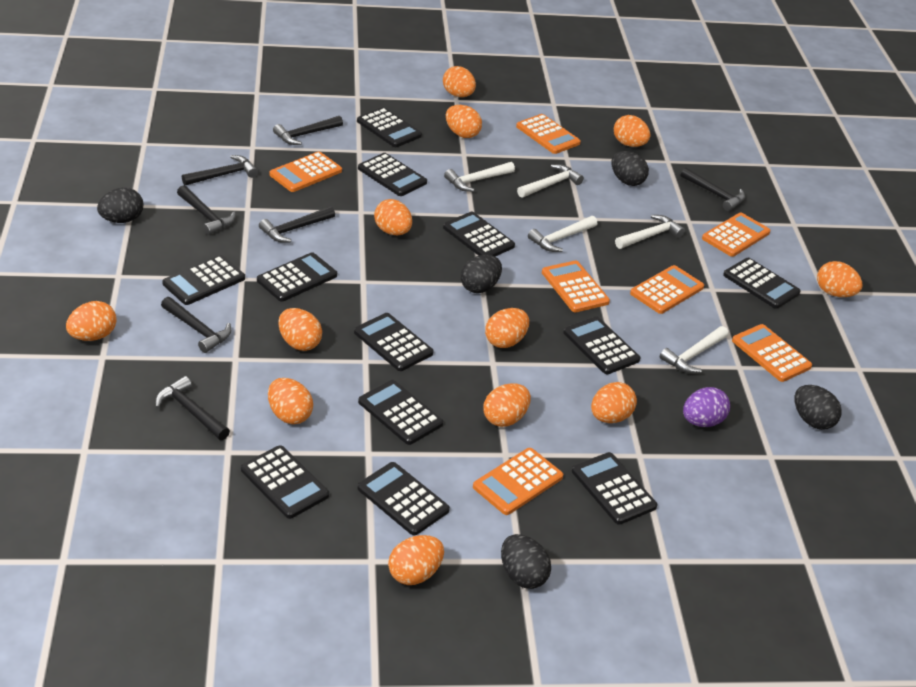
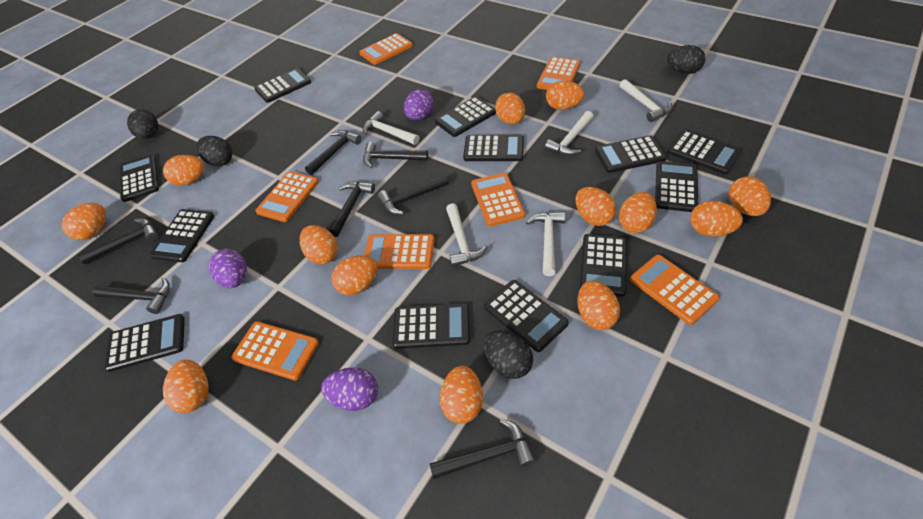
black egg: [97,188,143,223] [461,255,502,293] [501,534,551,589] [612,151,649,186] [794,385,842,430] = 5 -> [127,109,158,139] [196,136,232,166] [484,331,533,379] [667,45,706,74] = 4
orange egg: [66,301,117,341] [268,378,313,424] [278,308,322,351] [374,199,412,236] [388,535,444,585] [443,66,476,97] [446,105,482,138] [483,383,531,427] [485,308,529,348] [591,382,637,423] [614,115,650,147] [817,261,862,297] = 12 -> [62,203,106,240] [163,155,205,186] [163,360,209,413] [299,225,338,264] [331,256,378,295] [439,366,483,424] [495,93,525,124] [546,80,584,110] [575,187,616,226] [578,281,620,330] [619,192,657,233] [690,201,743,237] [729,176,771,216] = 13
purple egg: [683,387,730,427] = 1 -> [208,249,247,288] [321,367,378,411] [404,89,434,120] = 3

